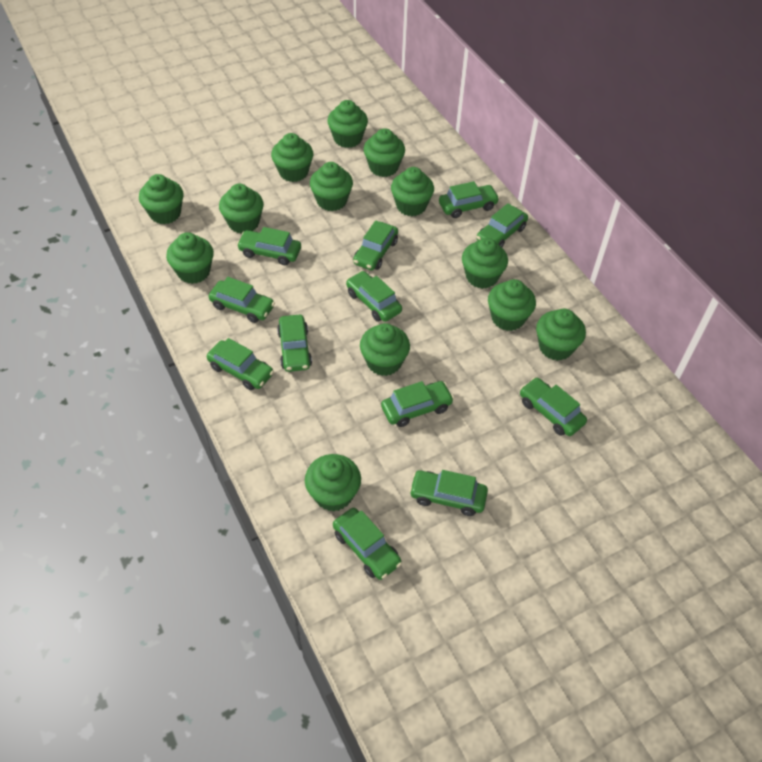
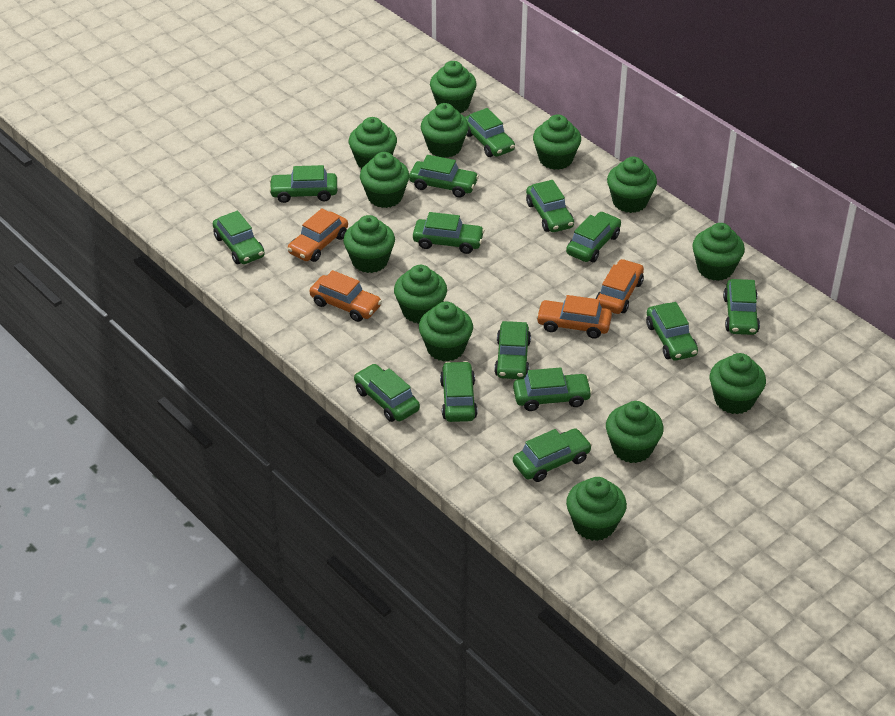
green car: [207,338,274,390] [209,277,275,323] [237,227,301,265] [277,315,312,372] [333,508,402,580] [346,271,402,322] [353,220,398,270] [381,381,454,427] [409,470,488,516] [439,181,500,218] [476,203,528,247] [520,377,587,436] = 12 -> [213,211,265,264] [269,165,337,203] [354,364,420,422] [409,155,479,198] [413,212,485,254] [440,361,478,422] [465,108,515,157] [494,321,531,379] [513,367,592,411] [513,428,592,482] [526,180,574,232] [566,211,621,262] [646,302,698,361] [723,279,760,335] = 14
orange car: none = 0 -> [287,209,348,262] [310,270,382,322] [536,295,612,338] [596,259,644,314] = 4

